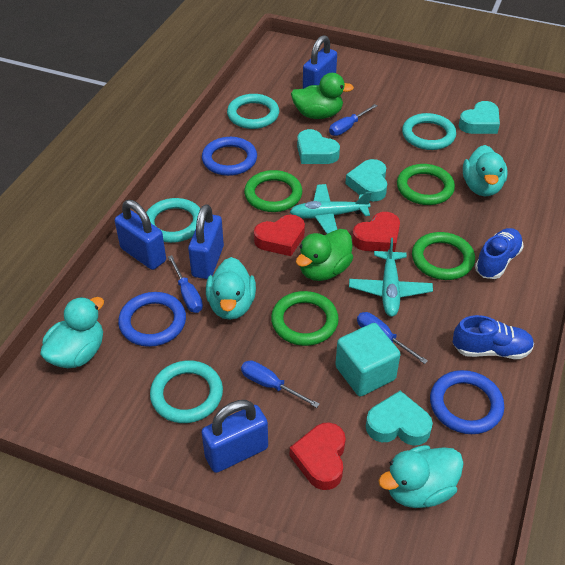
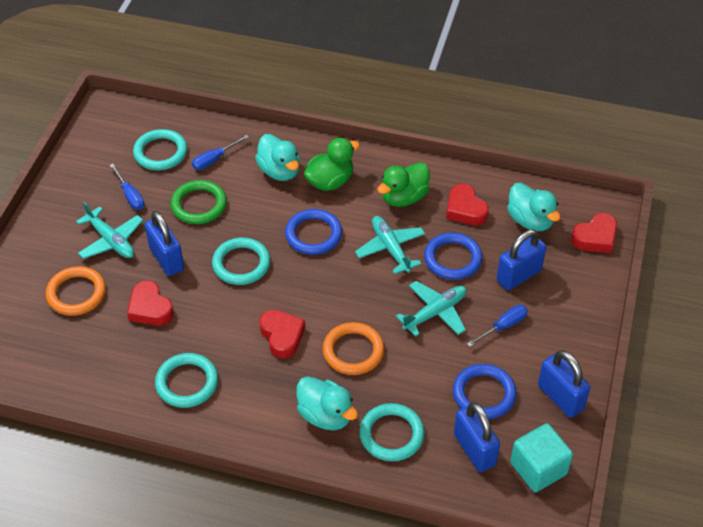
blue screwdriver: [168,255,203,313] [241,360,319,408] [329,104,377,136] [357,312,428,364] = 4 -> [109,164,144,210] [192,135,249,170] [467,305,528,347] = 3
blue shoe: [453,315,534,359] [475,228,524,279] = 2 -> none = 0
green ring: [244,170,302,212] [271,291,339,346] [397,164,455,205] [412,232,475,280] = 4 -> [171,180,227,224] = 1
orange ring: none = 0 -> [46,266,106,316] [322,322,384,375] = 2
red heart: [254,215,305,256] [290,422,346,490] [352,212,400,252] = 3 -> [127,281,174,326] [259,310,305,359] [446,184,489,226] [571,213,617,253] = 4
turquoise duck: [40,297,104,368] [206,257,256,320] [378,445,464,508] [463,145,508,196] = 4 -> [255,134,300,181] [296,376,358,431] [507,183,560,231] = 3
turquoise heart: [297,129,340,164] [345,159,387,201] [366,391,433,446] [459,101,500,134] = 4 -> none = 0
turquoise plane: [290,184,372,234] [349,238,433,317] = 2 -> [76,202,143,259] [355,216,425,274] [396,281,467,337] = 3

